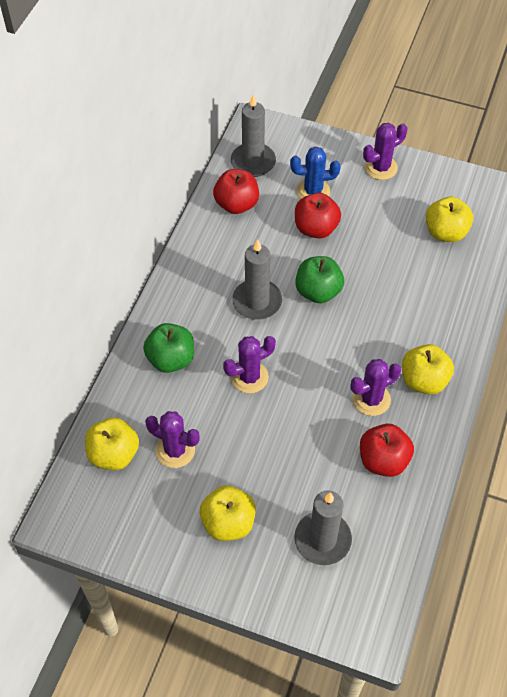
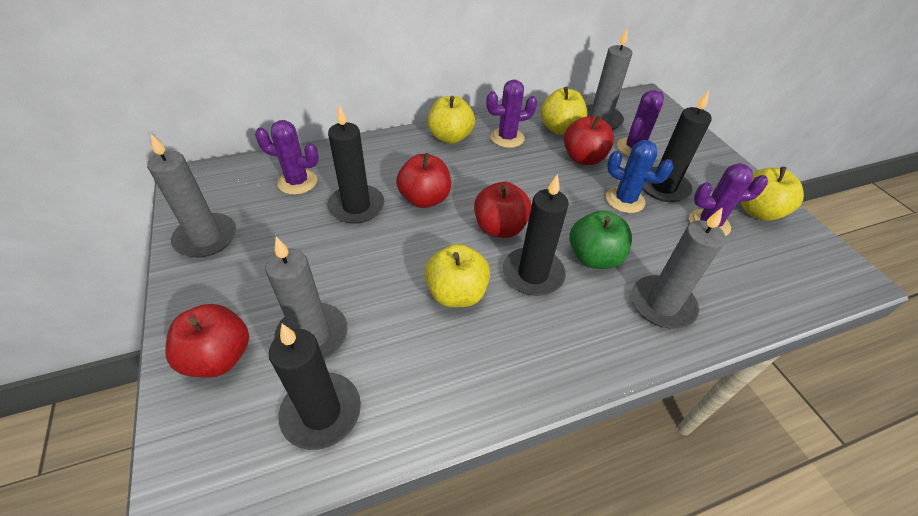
black candle: none = 0 -> [269,324,361,450] [327,105,384,224] [503,174,569,296] [643,90,712,202] = 4
green apple: [143,323,194,373] [295,256,344,303] = 2 -> [570,210,632,269] = 1
grey candle: [231,94,276,177] [232,239,282,320] [294,490,352,565] = 3 -> [147,134,236,258] [265,237,348,359] [586,29,632,130] [632,207,726,328] = 4
red apple: [213,169,259,214] [295,193,341,239] [360,424,414,477] = 3 -> [165,304,249,378] [396,153,451,208] [474,182,532,238] [564,115,614,165] = 4

